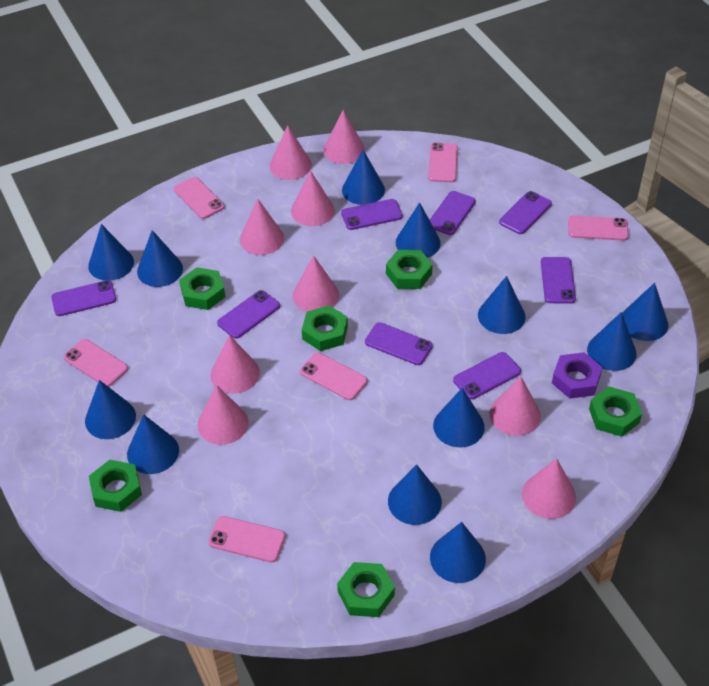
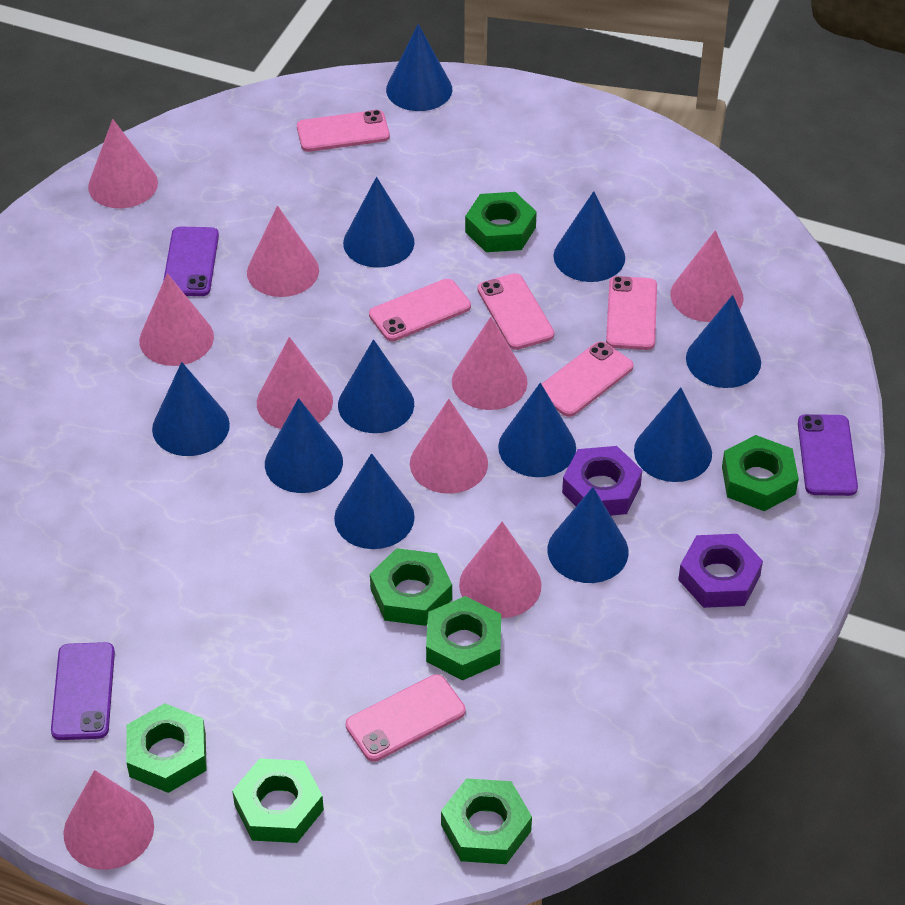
blue cone: [85,380,136,439] [88,224,134,281] [127,414,179,474] [137,230,183,287] [342,150,385,205] [388,464,442,525] [396,202,441,258] [430,522,486,583] [433,388,485,447] [478,276,526,334] [587,312,636,371] [622,283,668,341] = 12 -> [152,362,230,456] [265,398,343,493] [334,453,415,549] [338,339,414,433] [343,177,415,268] [386,24,452,111] [498,383,576,477] [548,487,629,583] [553,191,625,282] [634,388,712,482] [686,295,761,388] = 11
green nut: [89,460,142,512] [179,267,225,310] [302,305,348,351] [337,562,395,617] [386,250,433,289] [589,387,642,437] = 6 -> [126,703,207,793] [232,758,324,843] [370,548,452,626] [426,596,501,681] [441,778,532,864] [465,192,537,252] [722,435,799,511] = 7
purple nut: [552,352,602,399] = 1 -> [562,446,642,516] [678,534,763,608] = 2
purple phone: [51,280,116,316] [217,290,280,339] [341,199,403,230] [365,322,433,365] [430,191,476,235] [453,352,521,400] [499,191,552,234] [541,257,576,304] = 8 -> [51,642,115,740] [163,226,219,296] [798,414,858,496] = 3

